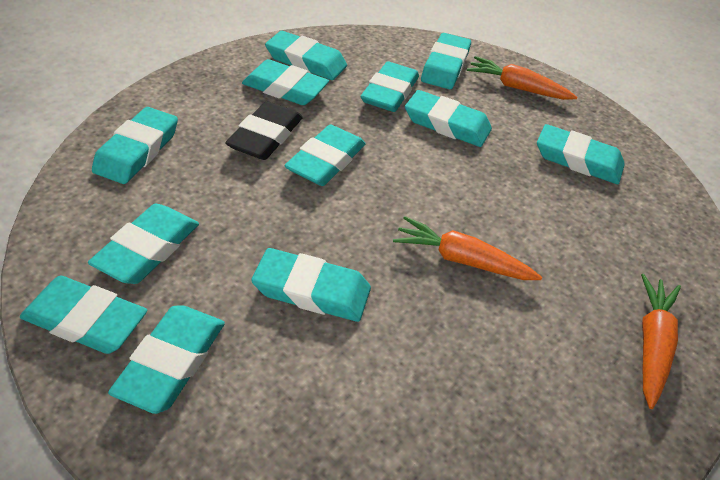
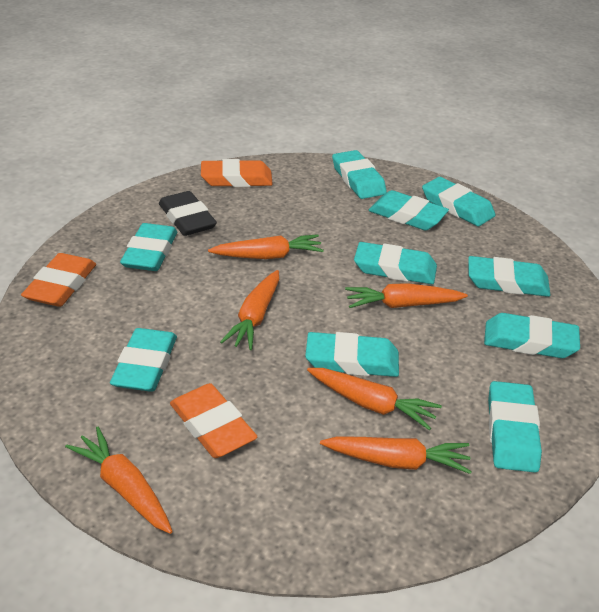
orange carrot: [393,216,542,280] [467,56,577,100] [641,274,681,409] = 3 -> [65,427,173,534] [208,234,324,259] [220,270,279,350] [307,368,442,431] [320,436,472,474] [345,283,468,308] = 6
orange eraser: none = 0 -> [21,253,96,307] [170,383,257,458] [201,159,273,187] = 3
turquoise eraser: [20,276,147,354] [88,204,199,284] [92,107,178,184] [108,305,225,414] [242,59,329,105] [251,248,371,322] [265,31,347,80] [285,125,365,186] [361,62,419,112] [405,90,492,147] [421,33,471,89] [537,124,625,184] = 12 -> [110,328,177,392] [120,223,177,271] [305,332,399,377] [332,150,387,199] [354,242,437,284] [369,190,449,231] [422,177,495,226] [468,256,550,297] [484,313,580,358] [488,381,542,473] = 10

